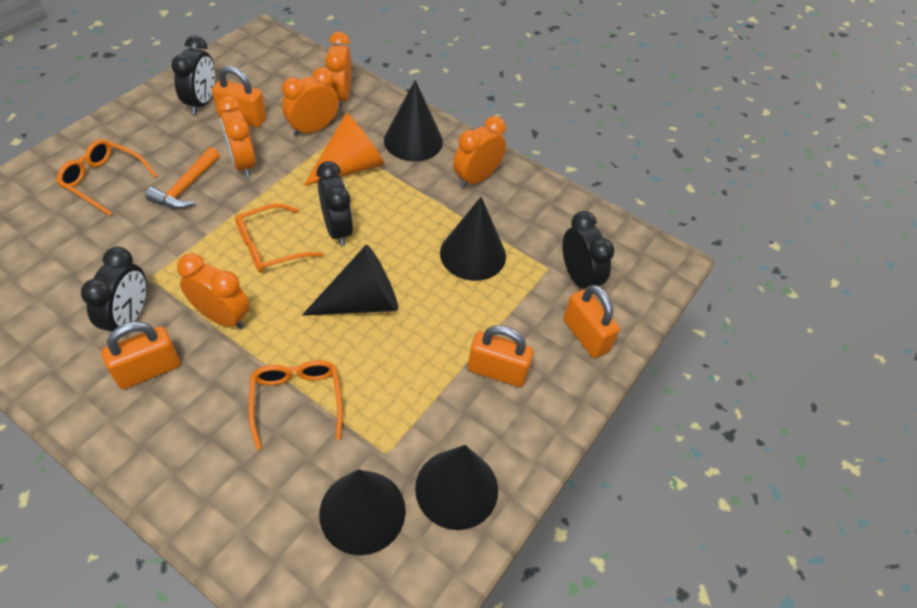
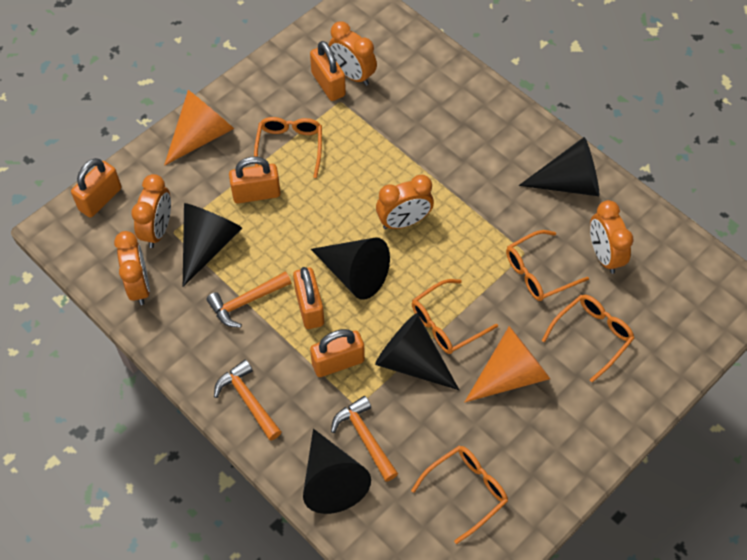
black clock: [81,247,147,332] [171,36,215,115] [317,161,353,246] [562,211,614,289] = 4 -> none = 0
orange cone: [303,113,385,186] = 1 -> [164,90,234,166] [465,326,550,402] = 2
orange glasses: [57,139,157,216] [235,204,323,272] [249,360,343,450] = 3 -> [254,117,322,178] [411,446,508,544] [412,279,498,354] [506,230,589,301] [542,295,635,383] = 5
orange hammer: [145,147,220,209] = 1 -> [206,272,291,328] [214,359,281,441] [331,396,398,482] = 3
orange padlock: [101,322,180,389] [212,66,266,128] [468,325,534,387] [563,285,620,358] = 4 -> [71,158,121,218] [229,156,281,204] [293,267,324,329] [310,41,346,101] [310,329,365,377] = 5

